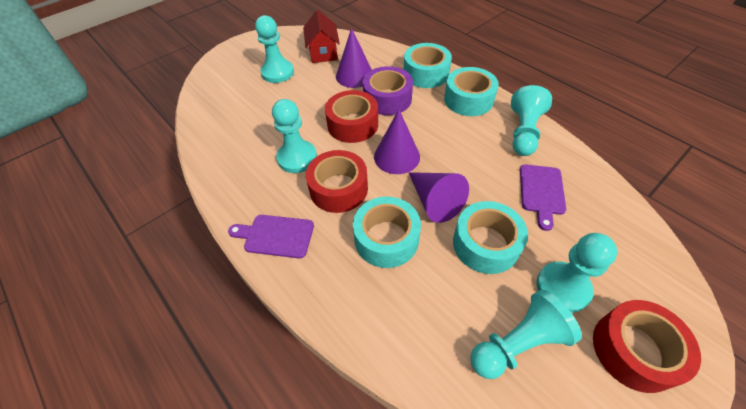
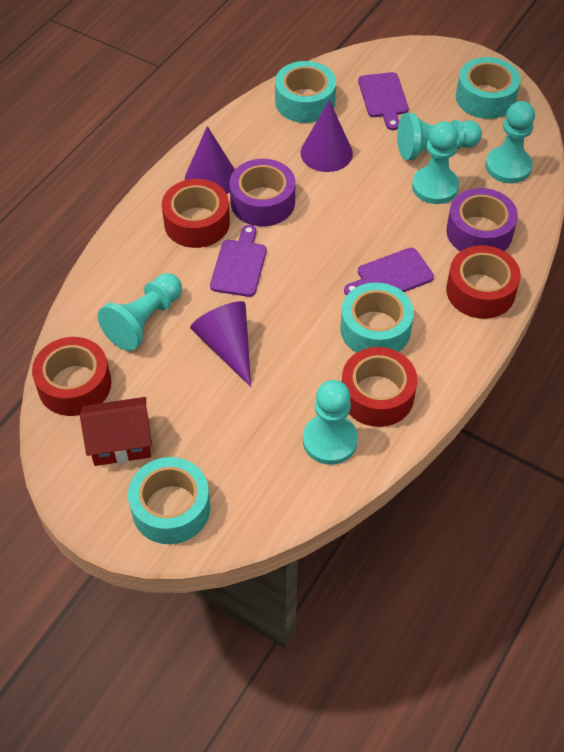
purple cutting board: [228,215,314,258] [520,164,566,231] = 2 -> [210,225,267,297] [344,248,434,296] [358,72,409,130] = 3
purple tape: [363,66,413,115] = 1 -> [230,159,295,226] [446,188,518,251] = 2
red tape: [306,150,368,213] [325,90,378,143] [593,300,701,393] = 3 -> [32,337,111,416] [162,179,230,248] [342,347,417,427] [446,245,521,319] = 4

